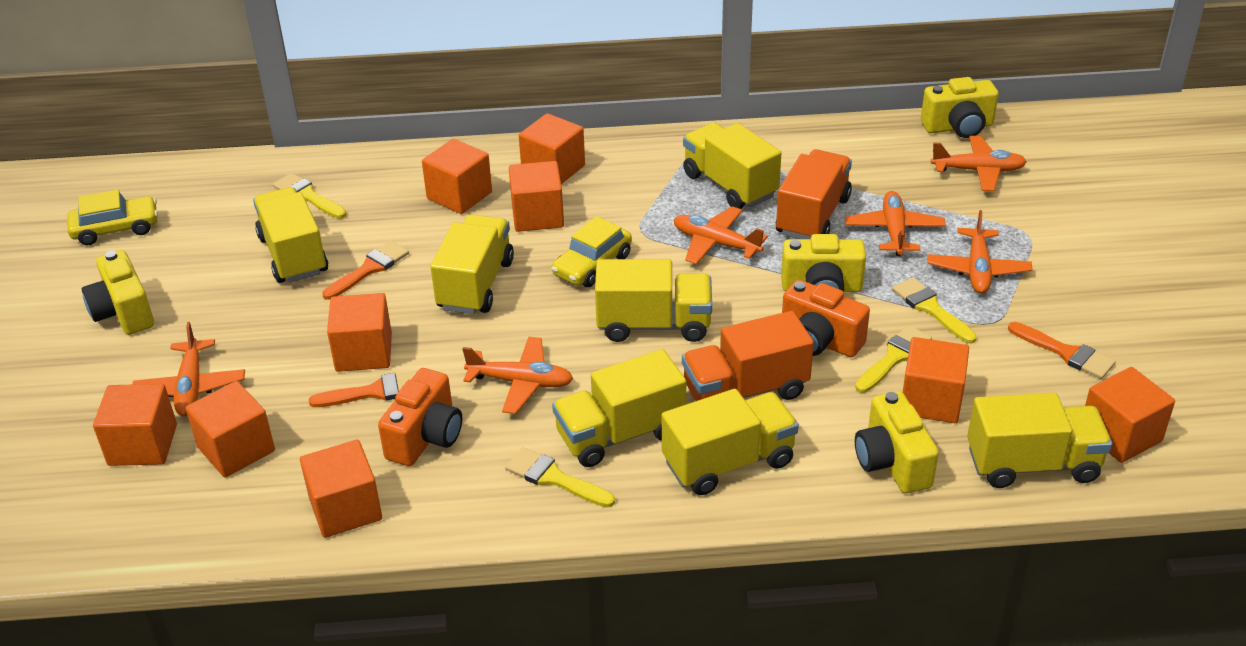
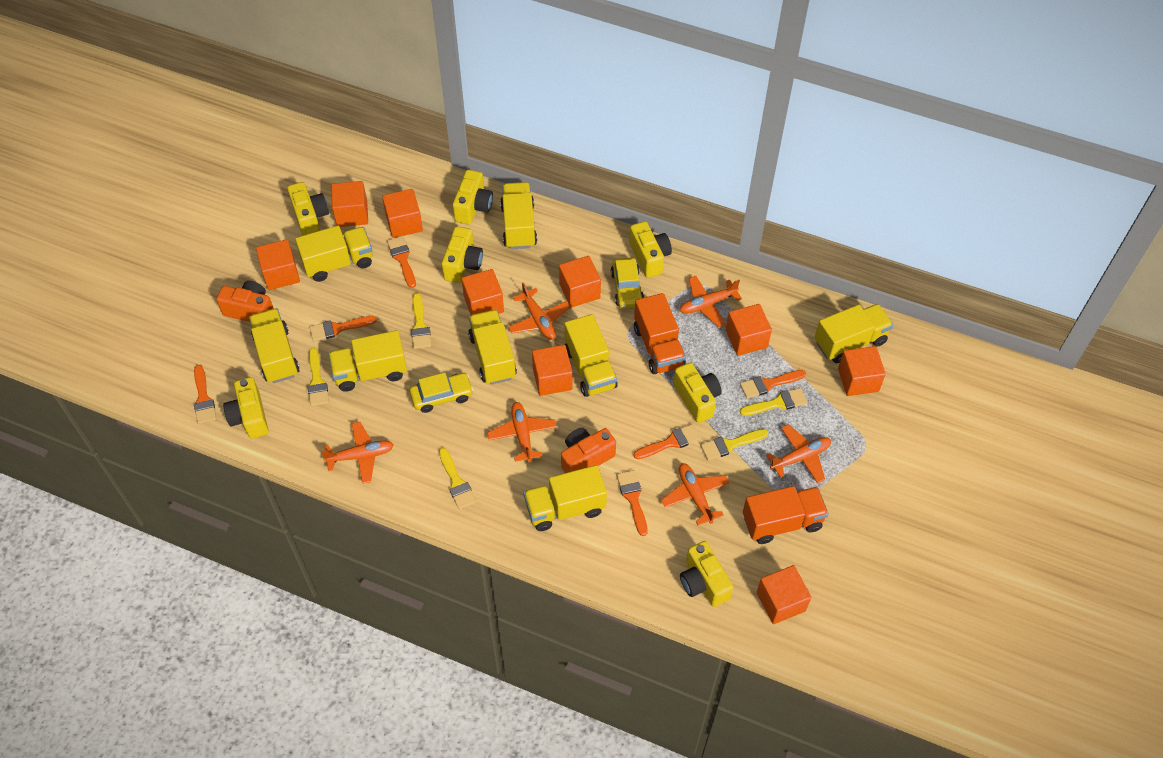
orange brush: [309,370,418,407] [322,241,409,300] [1008,322,1116,379] = 3 -> [194,365,216,424] [310,316,377,341] [387,236,416,288] [617,470,648,536] [634,424,701,459] [740,370,806,399] = 6
yellow brush: [273,173,346,219] [505,447,615,507] [855,325,932,393] [892,277,977,344] = 4 -> [308,348,329,406] [411,293,431,349] [439,448,476,510] [700,429,768,461] [740,388,808,416] = 5
yellow camera: [82,250,154,335] [781,234,866,292] [855,391,939,493] [921,77,999,138] = 4 -> [223,377,269,439] [287,182,329,236] [442,226,483,283] [453,170,493,225] [629,221,672,278] [673,362,722,423] [680,541,733,607] = 7
yellow truck: [253,187,328,283] [430,214,514,314] [552,349,686,467] [595,259,712,342] [662,389,799,495] [683,122,781,209] [967,393,1112,488] = 7 -> [249,308,299,383] [295,226,373,282] [328,330,407,392] [468,310,517,385] [500,182,537,249] [524,465,607,531] [564,314,618,397] [815,304,893,363] = 8

